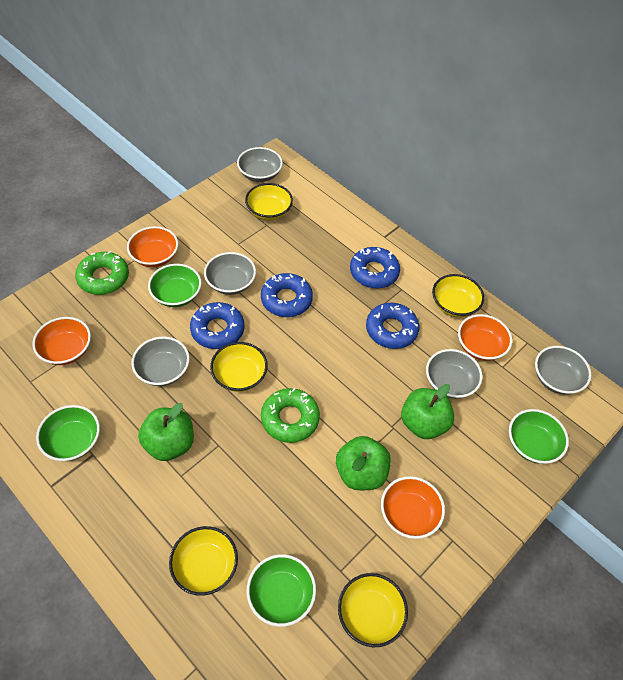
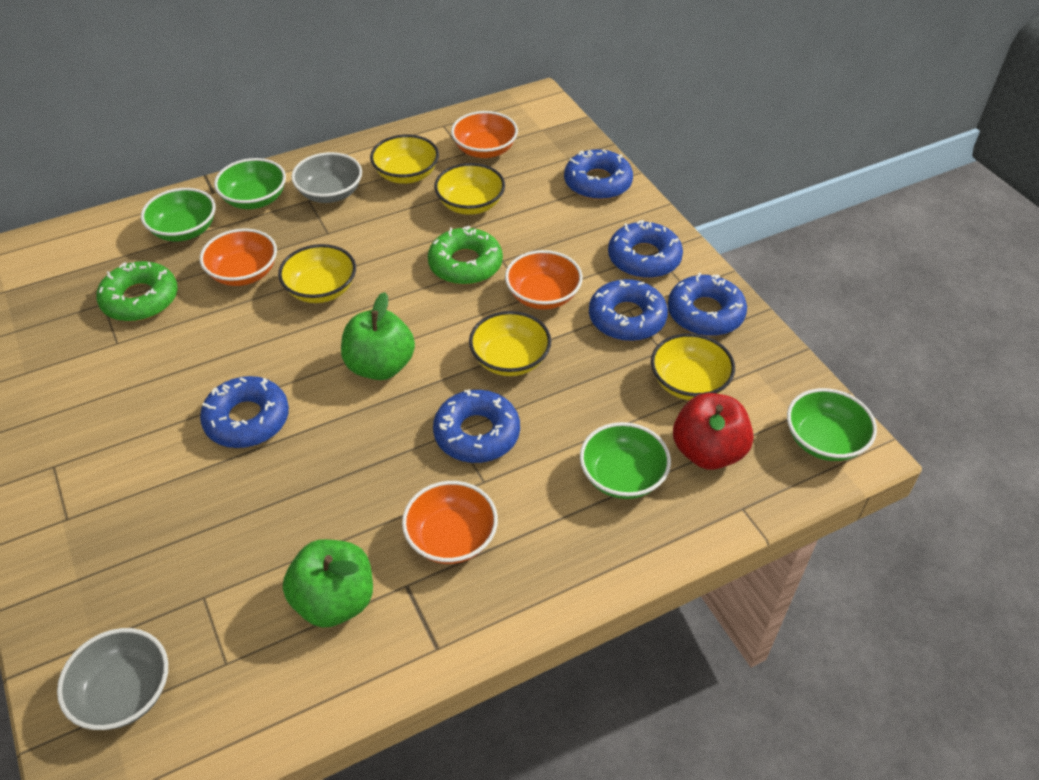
blue donut: [190,302,245,349] [261,273,313,317] [350,247,400,288] [366,303,420,349] = 4 -> [200,376,289,448] [433,389,520,463] [564,149,633,200] [589,279,668,341] [608,220,683,278] [668,273,747,336] = 6
green apple: [138,403,194,461] [336,436,391,490] [401,384,454,439] = 3 -> [283,539,373,628] [341,292,415,380] = 2
grey bowl: [131,337,190,386] [204,252,256,295] [237,147,283,182] [426,349,482,399] [535,346,591,395] = 5 -> [57,628,168,730] [291,152,362,203] = 2
red apple: none = 0 -> [673,393,753,470] = 1

